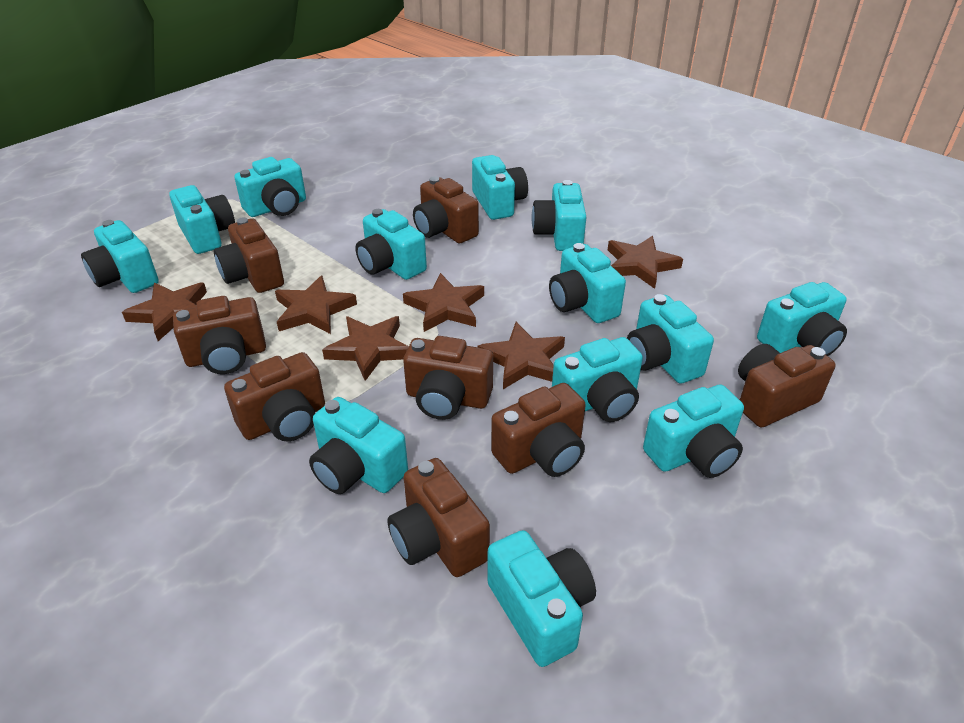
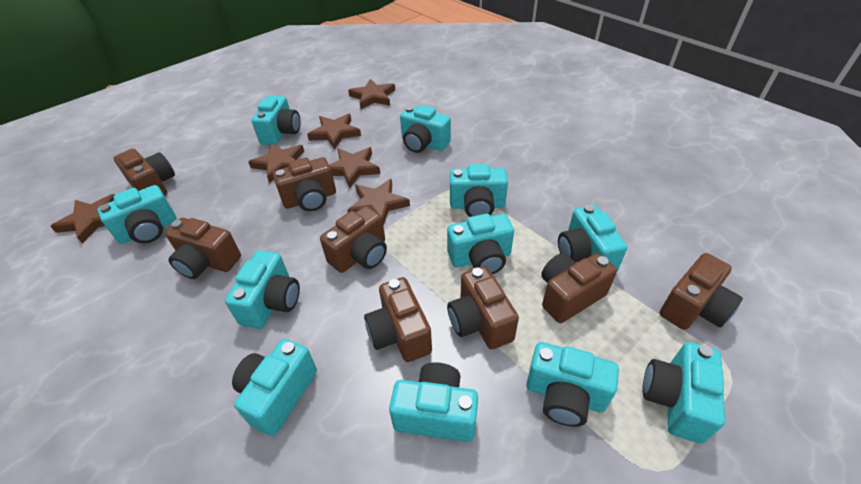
turquoise camera: [81,220,159,293] [169,185,235,254] [234,157,306,217] [309,397,408,494] [355,209,427,280] [472,155,528,220] [487,530,596,667] [532,180,586,251] [549,243,626,323] [552,337,643,422] [627,294,714,384] [643,384,744,478] [757,282,847,356] = 13 -> [98,185,177,244] [225,250,300,329] [232,339,317,436] [251,95,301,145] [389,362,478,442] [400,105,451,153] [447,214,514,274] [450,164,508,217] [526,342,619,427] [558,204,627,271] [643,342,725,444] = 11

